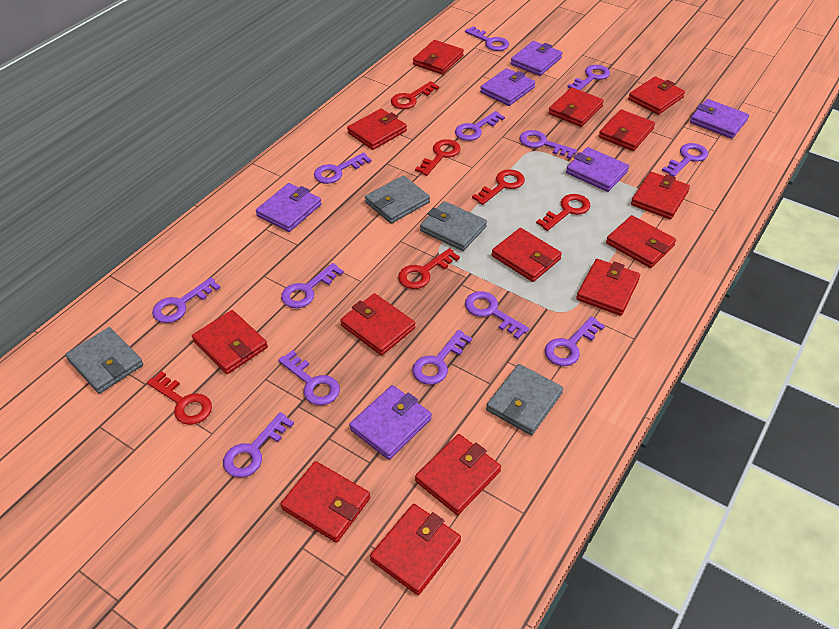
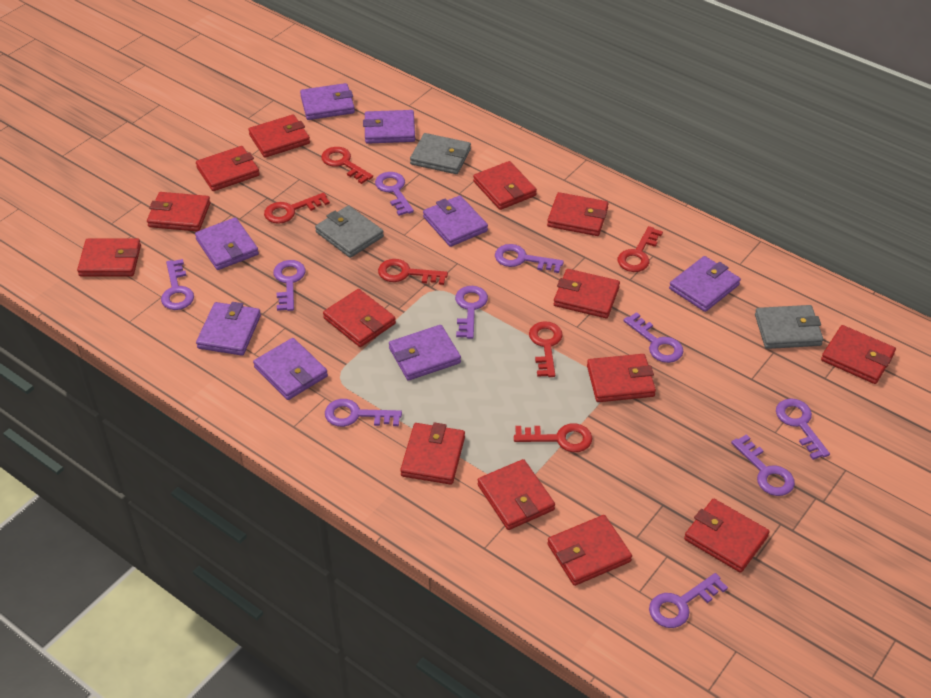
grey wallet: [65,327,143,394] [365,176,430,224] [420,201,487,251] [486,364,563,435] = 4 -> [315,205,384,258] [410,133,471,174] [755,305,823,349] = 3
purple key: [152,277,221,323] [223,412,294,478] [278,350,340,405] [281,263,344,308] [314,152,372,184] [412,330,472,385] [455,111,505,141] [465,26,509,51] [465,291,529,339] [519,130,577,159] [544,316,605,366] [567,65,610,90] [662,143,708,177] = 13 -> [161,259,194,310] [273,260,306,311] [325,399,402,427] [375,172,414,216] [455,286,488,339] [495,244,564,273] [623,312,683,363] [649,573,728,628] [731,434,795,496] [776,398,830,460] = 10
purple wallet: [256,183,322,232] [349,385,432,460] [480,68,535,106] [511,41,562,76] [566,147,629,192] [690,99,749,139] = 6 -> [195,217,259,270] [196,302,261,355] [253,338,328,400] [300,83,355,120] [363,110,415,144] [389,325,461,381] [423,195,488,247] [669,256,741,312] = 8

